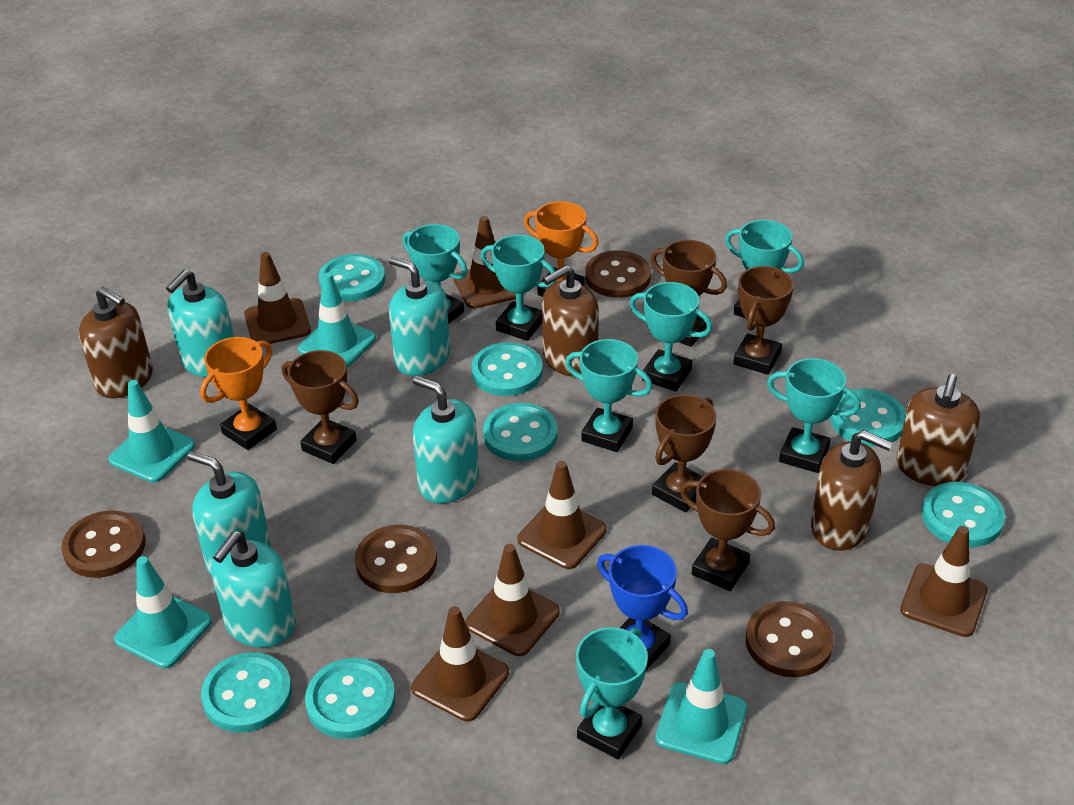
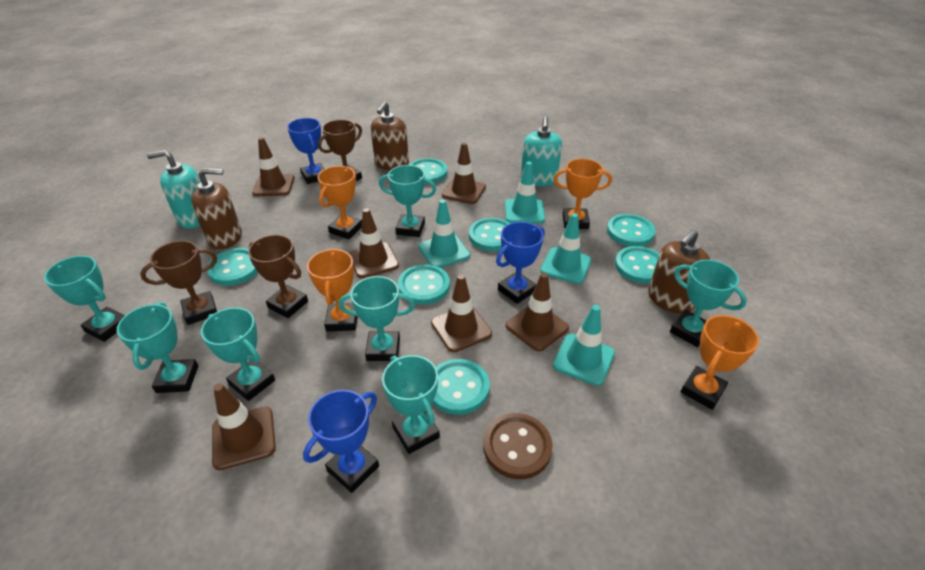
blue trophy: [597,545,688,670] = 1 -> [287,118,324,184] [303,390,379,493] [496,222,545,304] = 3
brown button: [61,510,146,578] [355,525,437,593] [585,250,651,298] [746,601,834,677] = 4 -> [483,413,553,479] = 1
brown soap dispenser: [79,287,153,398] [542,265,599,377] [811,430,893,550] [897,374,980,486] = 4 -> [191,168,242,249] [371,101,409,170] [648,229,710,314] = 3
brown trophy: [282,350,359,464] [651,240,727,347] [652,394,716,512] [680,469,775,591] [733,266,794,375] = 5 -> [140,240,217,325] [248,235,308,318] [318,120,362,181] = 3
orange trophy: [200,337,277,450] [524,201,598,297] = 2 -> [307,248,358,331] [317,166,362,239] [553,159,612,229] [681,315,759,410] = 4
turquoise soap dispenser: [166,270,234,377] [187,451,270,574] [211,531,296,648] [389,256,450,376] [413,376,479,503] = 5 -> [147,150,200,229] [521,116,562,187] = 2

